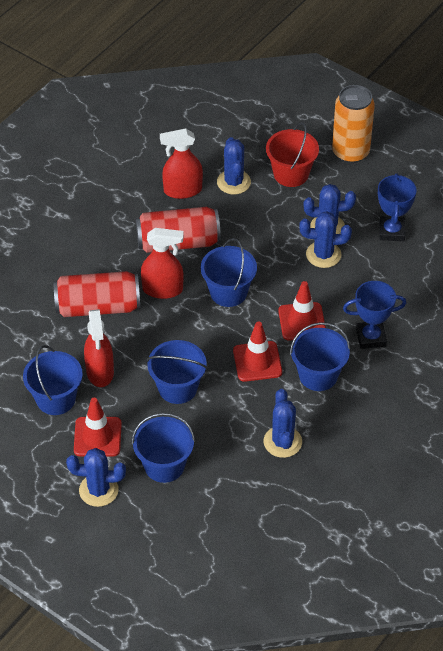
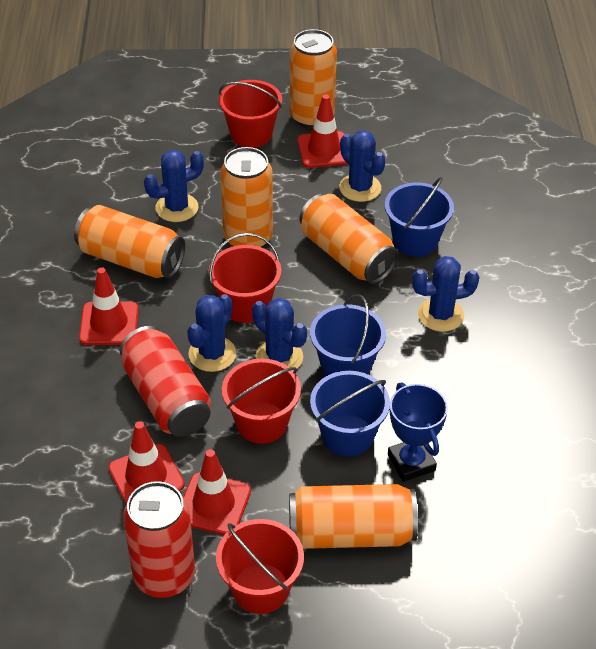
blue bucket: [23,345,83,415] [132,413,195,483] [147,340,207,404] [201,238,257,307] [290,322,350,391] = 5 -> [310,294,386,377] [310,371,390,456] [385,177,454,257] = 3
blue trophy: [343,281,406,349] [378,173,417,241] = 2 -> [388,383,448,482] = 1
orange can: [332,85,375,163] = 1 -> [74,205,185,278] [220,147,273,247] [289,484,418,549] [290,29,337,128] [299,194,399,284] = 5
red bucket: [266,122,319,187] = 1 -> [209,233,282,323] [216,519,304,614] [219,80,282,148] [222,358,301,444] = 4
red spray bottle: [84,309,114,387] [141,228,184,299] [160,128,203,199] = 3 -> none = 0
red traffic cone: [74,398,122,457] [233,321,282,382] [278,281,326,341] = 3 -> [79,267,139,345] [109,421,185,505] [183,449,251,535] [297,94,347,168] = 4

